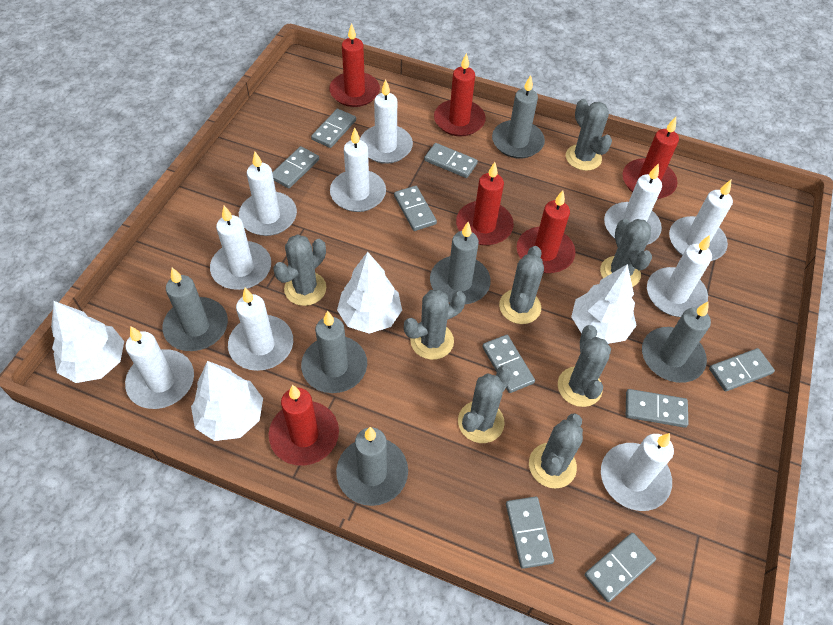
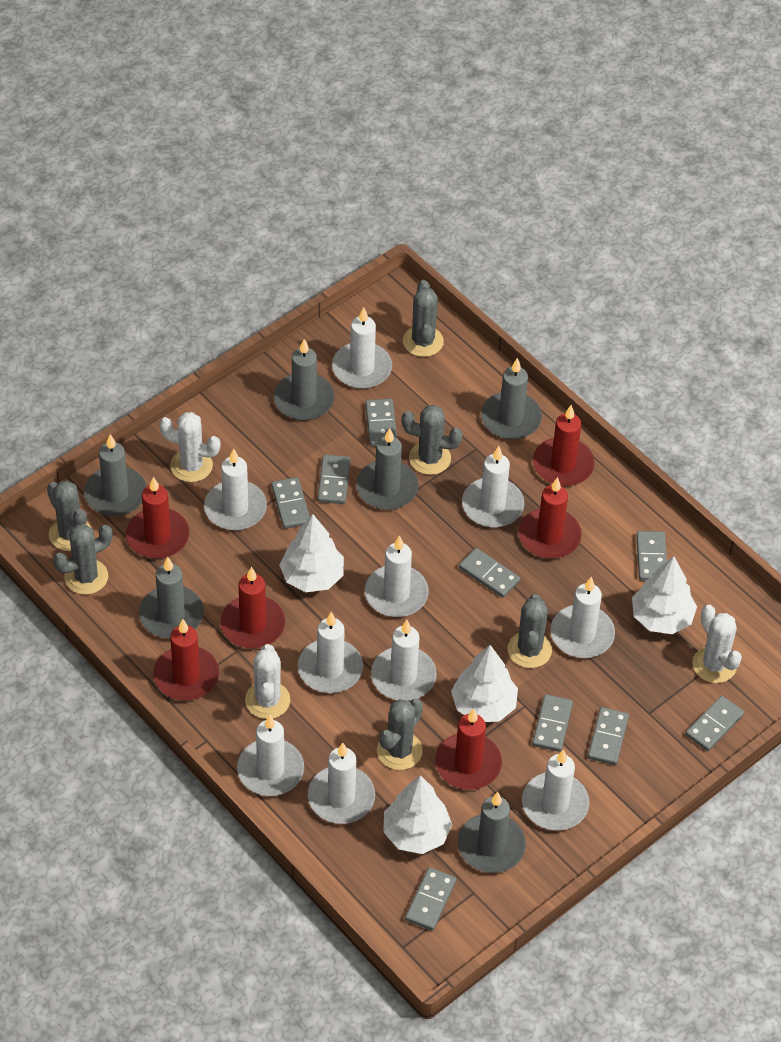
grey cactus: [273,234,326,306] [404,289,466,360] [458,366,512,443] [499,246,544,324] [529,413,583,489] [558,325,611,407] [566,99,612,171] [600,219,652,287] = 8 -> [47,481,91,551] [53,524,113,595] [377,699,423,770] [401,405,463,475] [403,280,444,357] [508,594,552,668] = 6
white cactus: none = 0 -> [159,412,221,482] [245,644,290,719] [692,605,742,683] = 3

